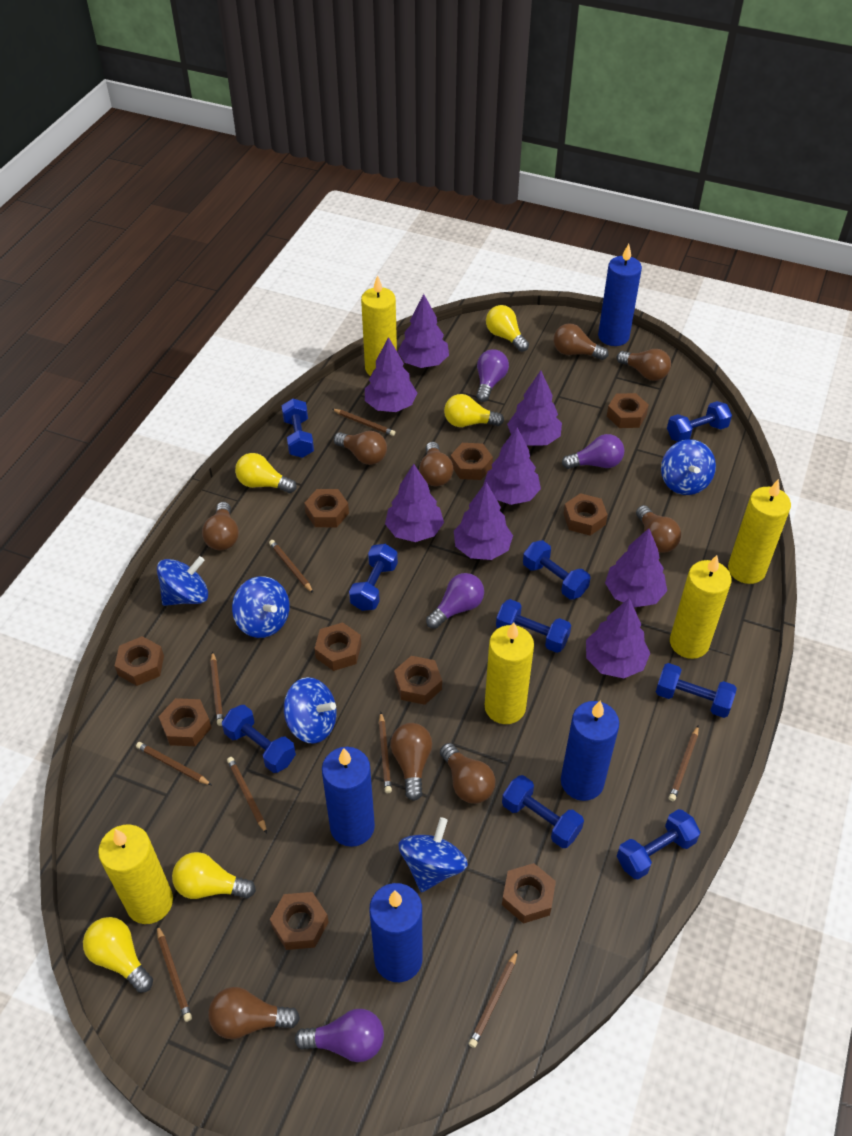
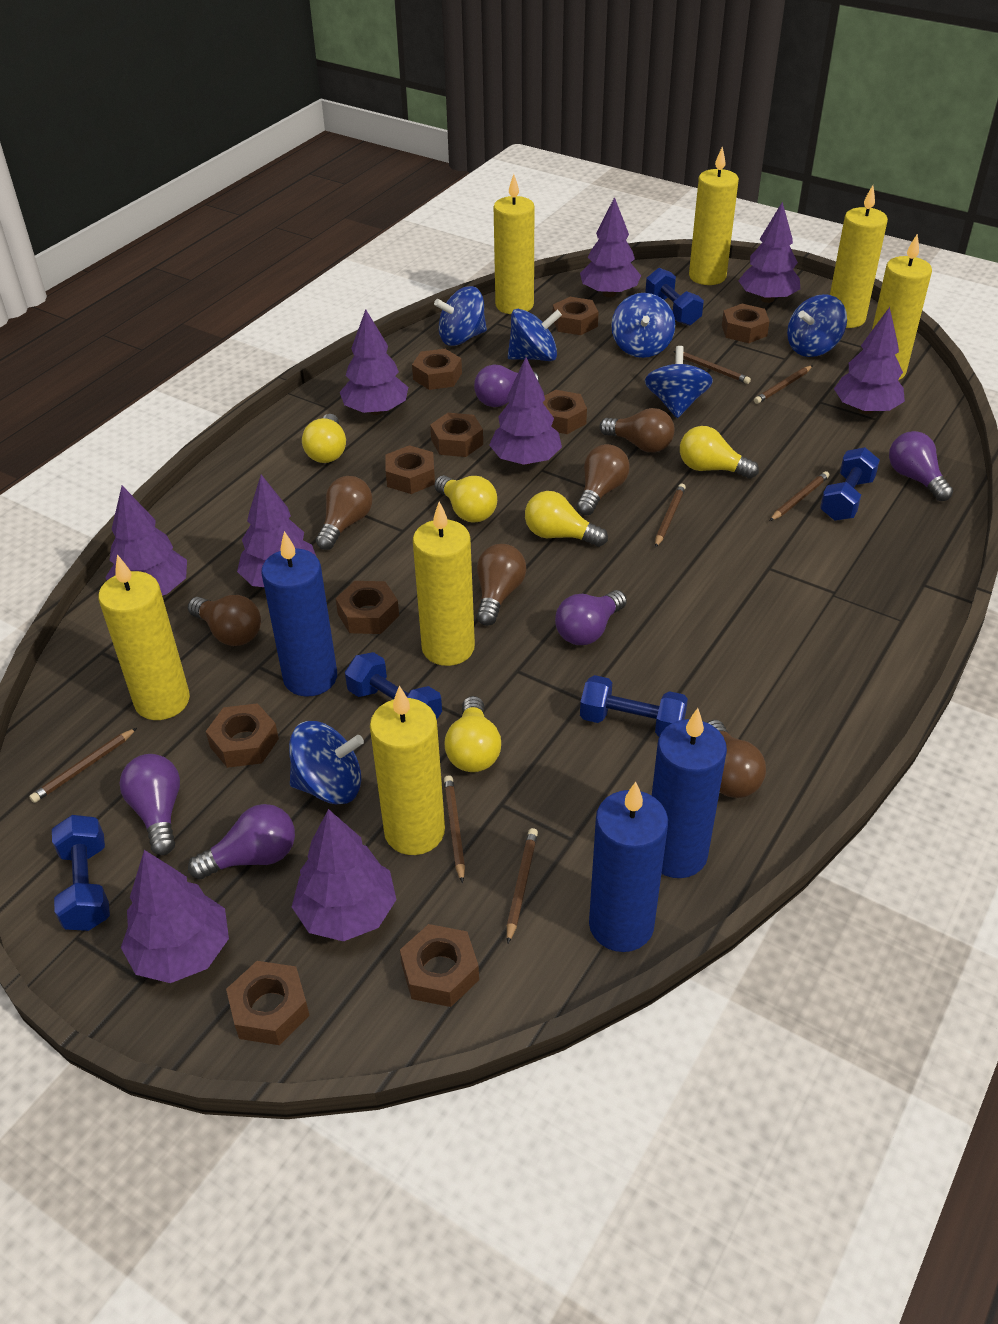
blue candle: [322,747,375,847] [369,883,423,982] [561,701,619,801] [598,244,642,346] = 4 -> [261,531,337,697] [589,782,668,952] [652,708,727,878] = 3
blue dumbbell: [222,705,296,773] [281,399,314,458] [349,544,398,611] [496,599,571,653] [502,775,584,848] [523,540,590,600] [617,809,700,879] [656,663,737,718] [667,401,732,442] = 9 -> [52,815,110,931] [345,652,442,719] [580,675,688,737] [645,268,704,326] [820,447,880,521] = 5
blue spinning top: [157,556,208,606] [232,576,289,638] [284,677,336,744] [398,817,468,892] [661,439,716,495] = 5 -> [289,721,364,804] [434,286,487,346] [508,309,562,361] [611,293,675,358] [645,346,713,418] [787,294,847,357] = 6
brown light bulb: [202,502,239,550] [208,987,300,1039] [334,431,387,465] [390,723,432,801] [419,442,453,486] [440,743,495,804] [554,323,609,360] [617,349,671,381] [636,505,681,553] = 9 -> [188,595,261,646] [316,476,373,550] [477,544,526,626] [576,444,630,515] [599,408,675,453] [707,720,766,798] = 6
brown pencil: [136,742,212,785] [157,925,192,1022] [210,651,223,726] [227,757,267,834] [269,540,313,593] [332,409,395,436] [379,712,392,793] [469,950,518,1048] [669,725,699,801] = 9 -> [29,728,137,803] [444,775,465,883] [507,828,538,944] [655,484,686,548] [673,351,751,384] [754,365,813,404] [770,471,830,521] = 7
purple light bulb: [295,1009,384,1062] [426,573,484,629] [476,349,509,402] [562,434,624,469] = 4 -> [120,754,180,855] [188,804,295,879] [474,364,539,407] [555,590,627,645] [889,431,953,501] = 5
purple tree: [365,337,417,412] [385,464,444,542] [398,294,449,368] [454,482,513,560] [483,428,541,505] [507,371,562,446] [586,598,650,678] [605,528,667,607] = 8 -> [105,486,187,596] [121,850,229,983] [237,475,316,587] [292,809,397,941] [340,309,408,415] [489,357,562,465] [580,197,641,297] [738,202,800,303] [834,307,905,414] = 9
yellow candle: [98,824,173,924] [361,275,397,376] [485,622,534,724] [670,555,732,659] [728,479,791,584] = 5 -> [98,554,190,720] [370,686,445,855] [413,502,475,666] [494,174,534,314] [689,147,739,285] [830,185,888,328] [872,234,932,380] = 7

